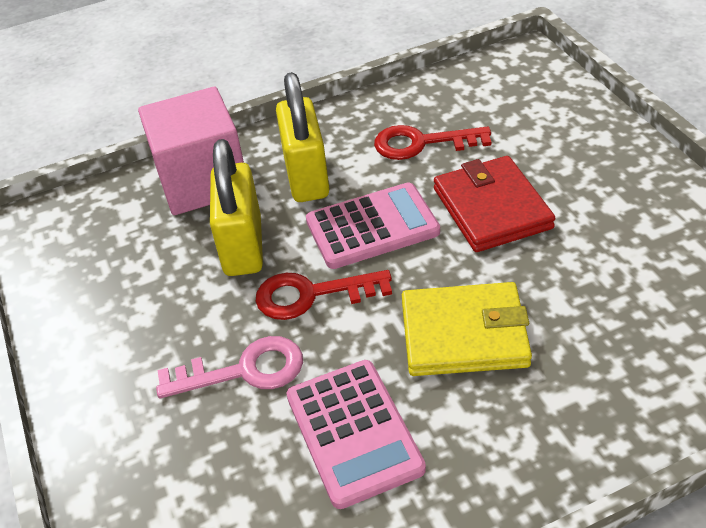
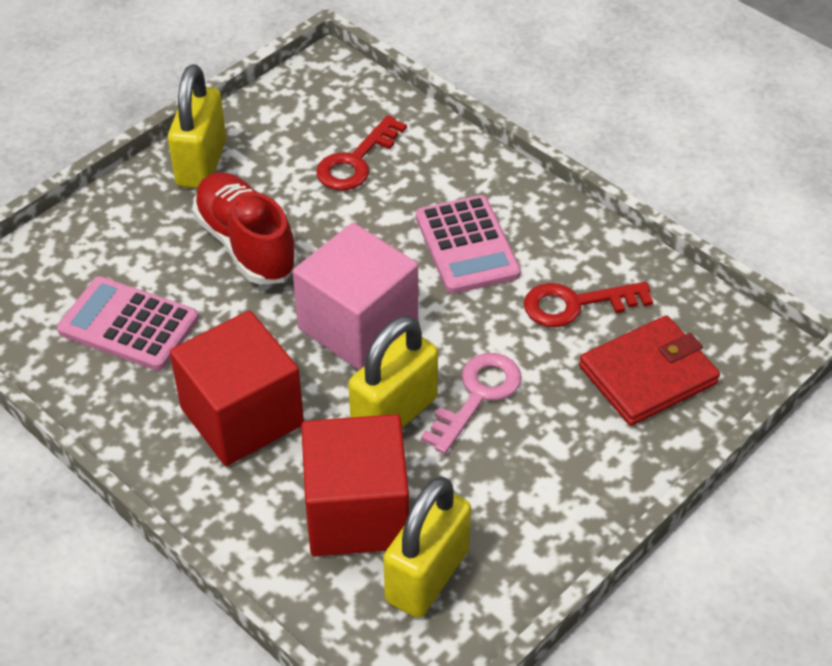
red cube: none = 0 -> [170,311,304,466] [301,414,409,556] = 2
red shoe: none = 0 -> [192,172,298,285] = 1
yellow padlock: [210,139,263,276] [276,72,330,202] = 2 -> [168,64,226,189] [348,316,438,428] [383,476,471,618] = 3
yellow wallet: [402,282,532,376] = 1 -> none = 0

